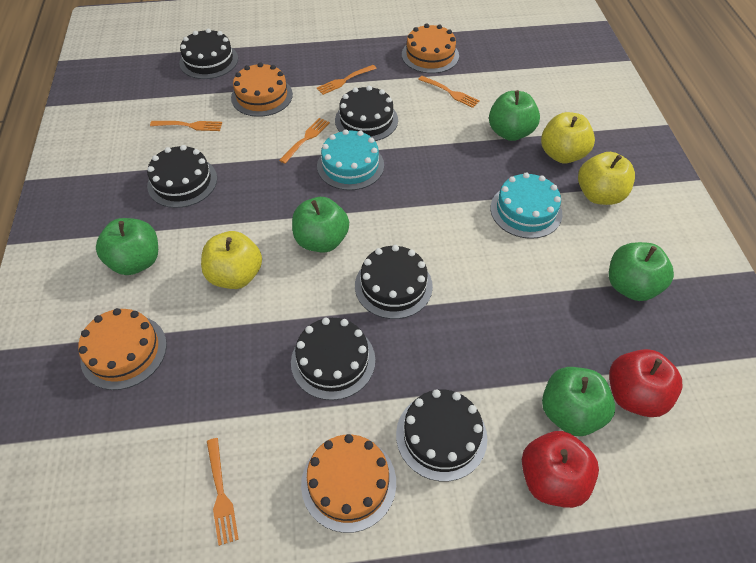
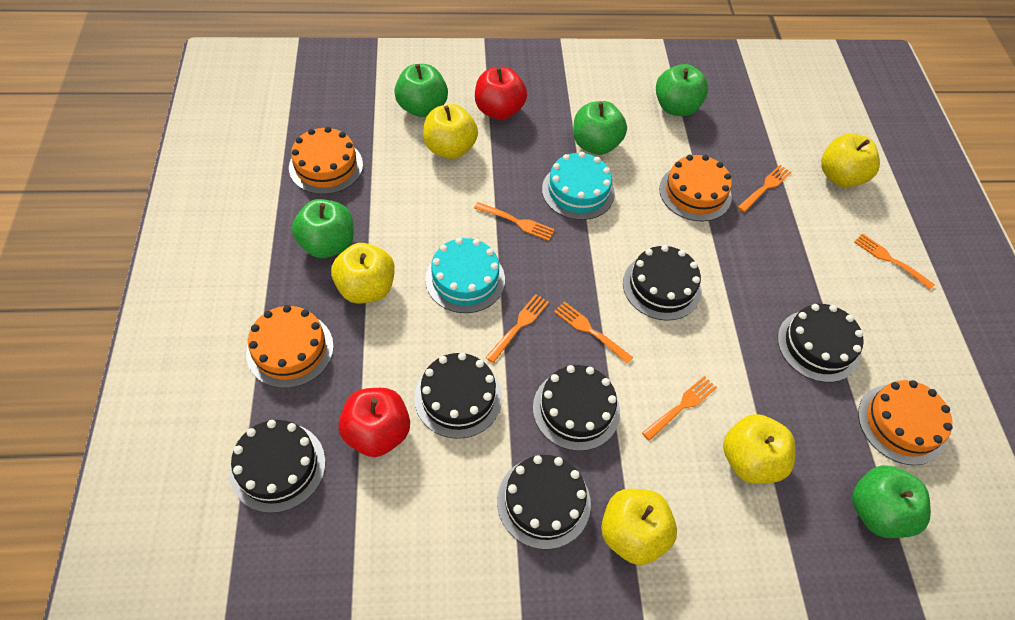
orange fork: [150,121,222,131] [207,438,239,546] [279,118,330,164] [316,65,377,95] [418,76,480,108] = 5 -> [474,202,555,241] [485,294,549,363] [554,301,633,364] [642,376,717,441] [738,165,792,212] [854,233,935,290] = 6
yellow apple: [201,231,262,289] [541,112,595,163] [578,152,635,205] = 3 -> [331,243,395,304] [423,104,478,159] [601,489,677,565] [723,414,795,484] [821,133,880,187] = 5

